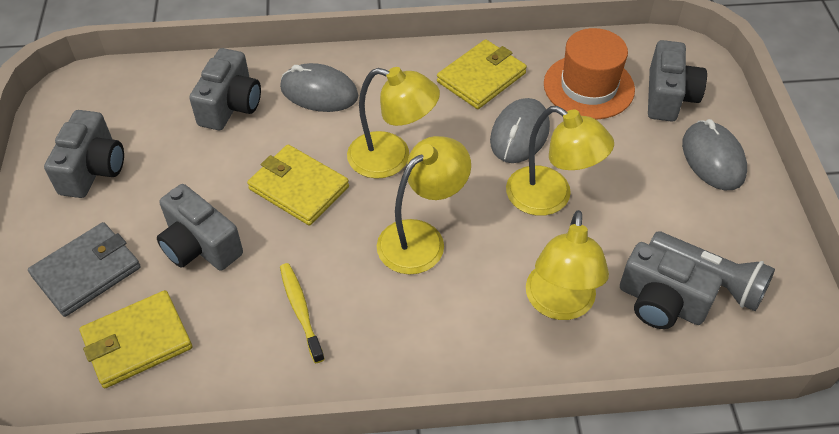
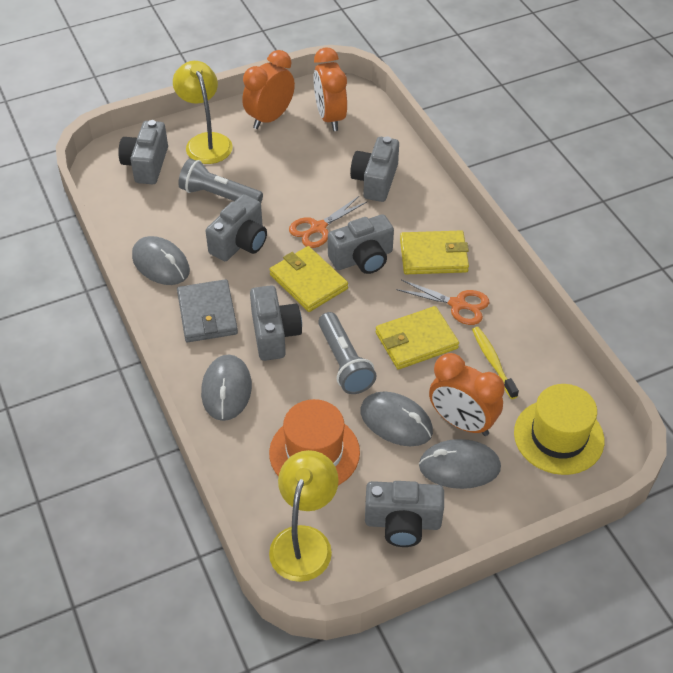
grey camera: [44,110,124,198] [157,184,243,270] [189,48,261,130] [620,242,722,329] [648,40,707,122] = 5 -> [118,120,168,184] [206,194,267,261] [250,285,302,361] [328,214,394,274] [350,136,399,202] [365,481,444,547] = 6
grey flashlight: [649,231,775,311] = 1 -> [178,159,263,203] [318,312,376,394] = 2
grey mouse: [280,63,358,112] [490,98,550,163] [682,119,747,190] = 3 -> [132,236,190,285] [201,355,252,421] [360,391,433,446] [419,439,501,489] = 4
orange clock: none = 0 -> [242,50,295,129] [313,48,347,131] [429,353,504,436] = 3
orange scissors: none = 0 -> [289,196,367,248] [396,280,489,325] = 2
yellow hat: none = 0 -> [514,384,604,475] = 1
yellow lamp: [347,67,440,179] [377,136,471,275] [506,106,614,216] [526,210,609,320] = 4 -> [173,61,233,164] [269,450,339,582] = 2

